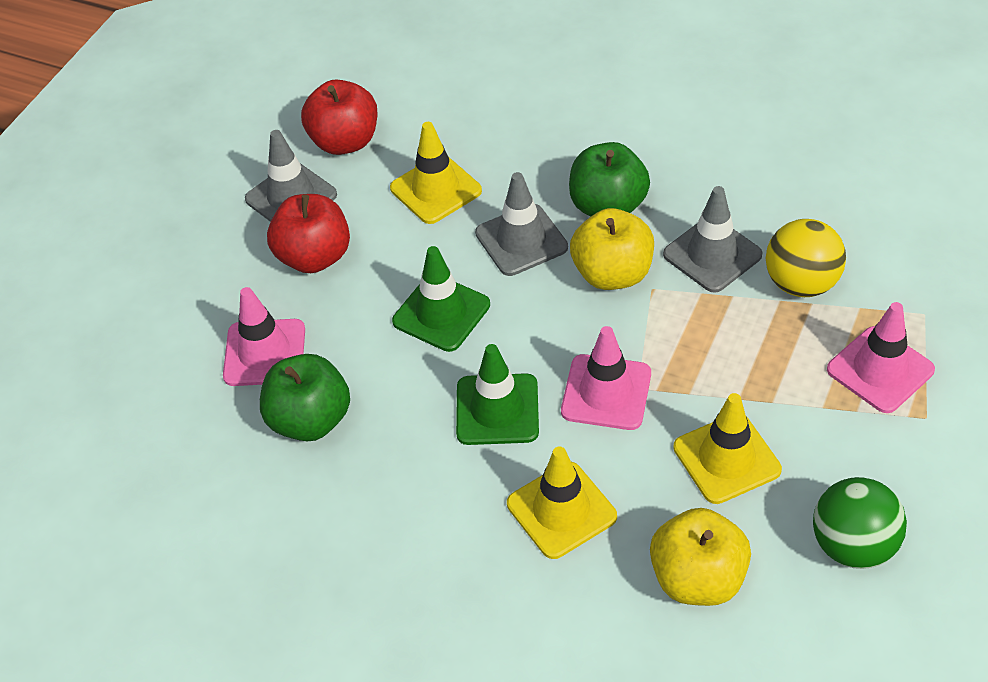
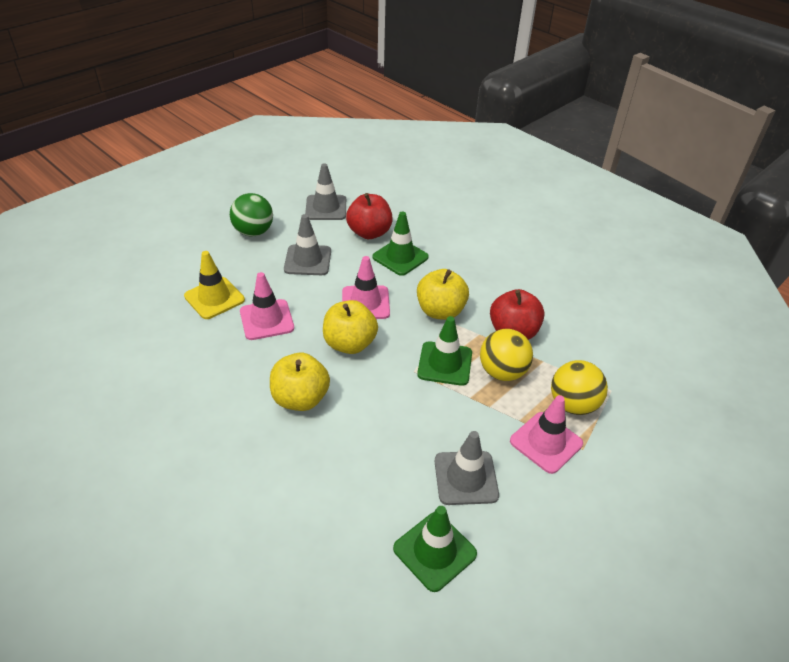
green apple: [260,354,350,442] [569,142,650,216] = 2 -> none = 0
green traffic cone: [392,246,490,352] [456,344,539,445] = 2 -> [372,211,429,276] [393,506,477,592] [417,316,472,386] = 3
yellow apple: [570,208,654,290] [650,508,751,606] = 2 -> [270,353,330,411] [323,300,378,354] [417,269,469,320] = 3
yellow ball: [766,219,846,297] = 1 -> [480,329,533,381] [551,360,608,415] = 2
yellow traffic cone: [390,122,482,224] [507,447,617,559] [673,393,782,504] = 3 -> [184,251,245,319] = 1

